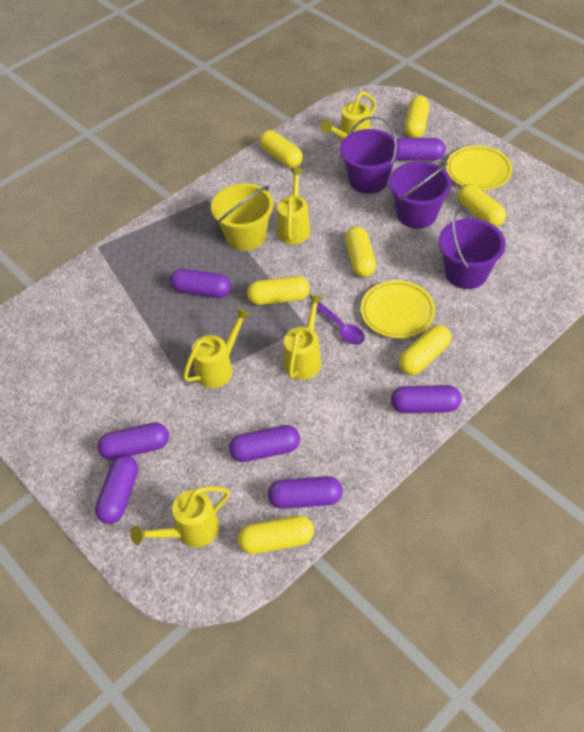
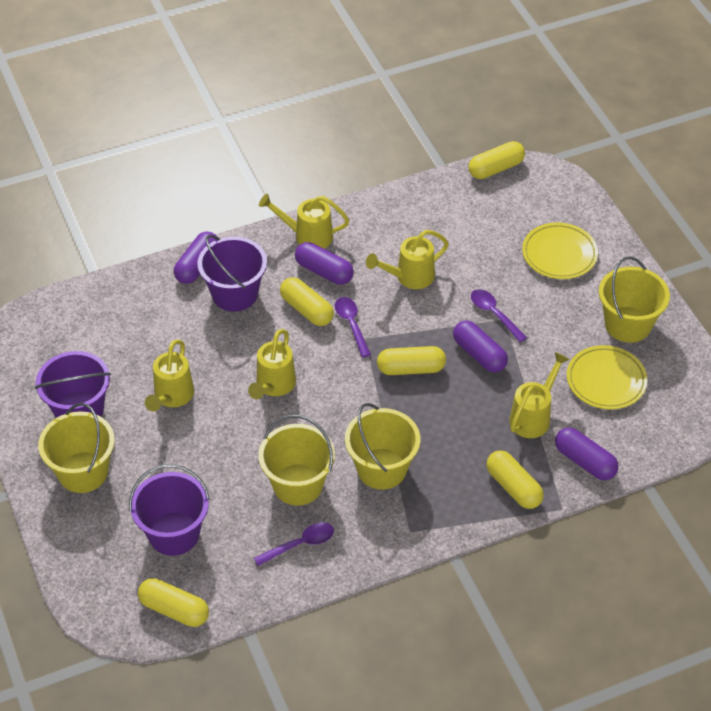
purple capsule: [95,455,138,524] [98,423,169,460] [170,269,231,298] [229,425,300,462] [268,476,343,509] [391,385,462,413] [396,138,446,160] = 7 -> [174,232,217,284] [295,242,354,285] [453,320,508,373] [555,427,619,480] = 4
purple spoon: [310,302,365,345] = 1 -> [254,522,334,566] [335,297,371,358] [471,289,527,342] = 3
yellow bucket: [211,183,274,251] = 1 -> [38,403,115,493] [258,415,335,506] [345,403,420,490] [599,256,670,343] = 4
yellow capsule: [238,515,314,554] [247,276,310,305] [259,130,303,168] [345,226,376,277] [399,325,451,375] [405,96,429,138] [458,184,506,227] = 7 -> [138,578,209,627] [280,277,334,326] [377,346,446,375] [468,141,525,179] [486,450,544,509] = 5

